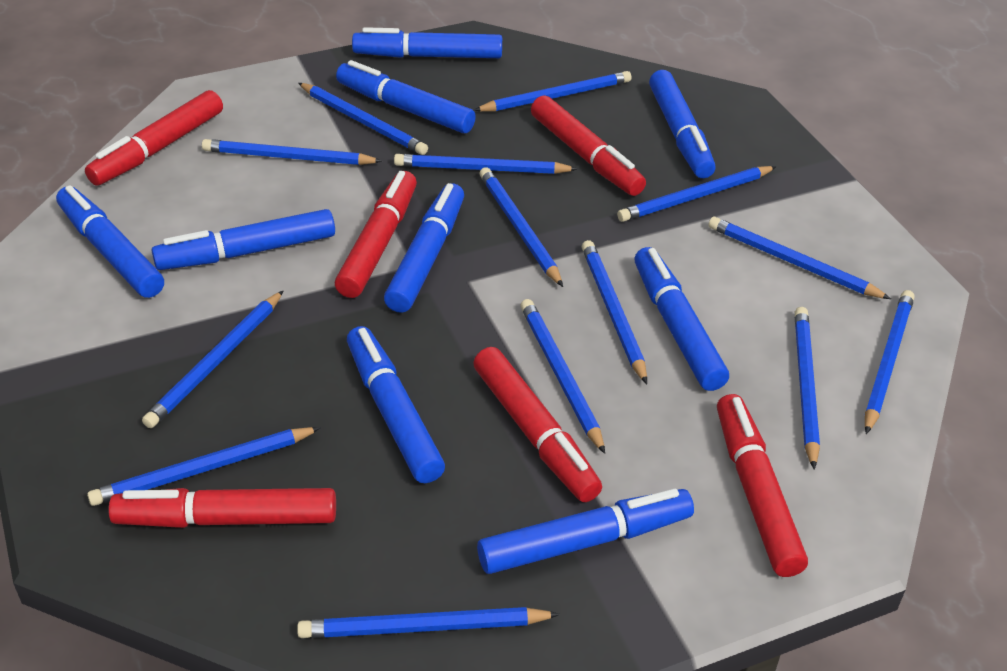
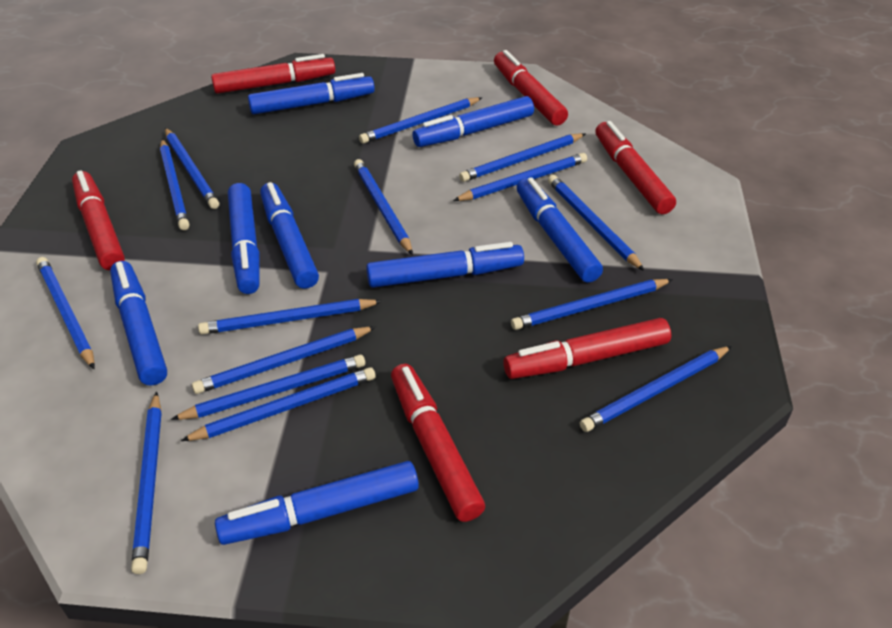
blue marker: [56,185,164,298] [151,209,335,270] [336,60,476,133] [347,326,445,483] [352,27,502,58] [384,183,464,313] [477,489,694,574] [634,247,729,391] [649,70,715,178] = 9 -> [110,261,167,386] [215,461,419,545] [228,183,259,294] [248,73,375,114] [260,182,319,289] [366,242,524,288] [412,96,534,147] [517,177,603,283] = 8
blue pencil: [87,427,321,506] [142,290,284,428] [202,139,382,165] [297,607,560,638] [299,83,428,155] [394,154,577,174] [474,71,631,111] [480,167,563,287] [520,299,605,454] [582,240,647,384] [617,166,777,222] [708,217,891,299] [795,307,820,469] [865,290,914,434] = 14 -> [36,257,95,369] [131,391,162,574] [160,139,189,230] [165,128,219,209] [171,355,365,420] [181,367,376,441] [192,327,376,394] [198,299,382,334] [354,159,413,255] [359,97,482,144] [453,153,587,201] [459,133,585,182] [511,279,673,330] [548,175,644,271] [580,346,732,432] = 15

